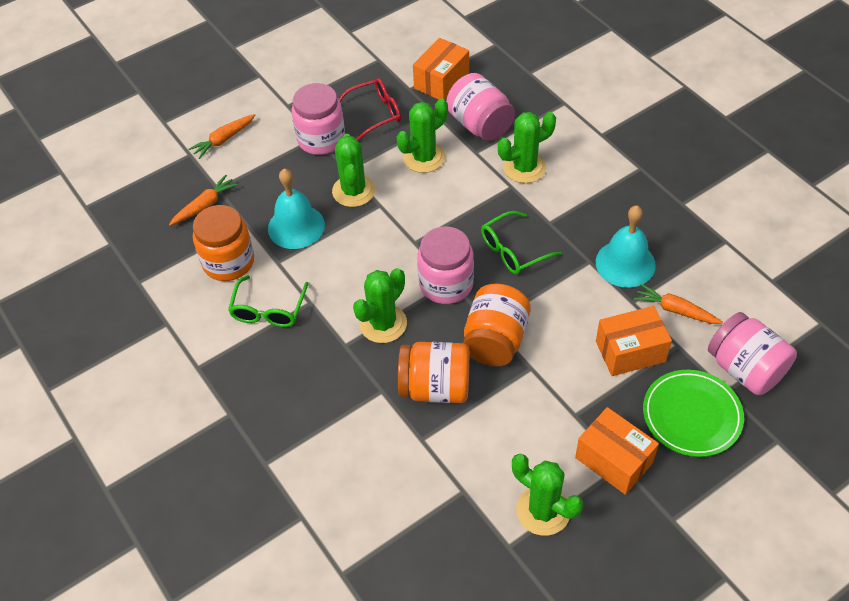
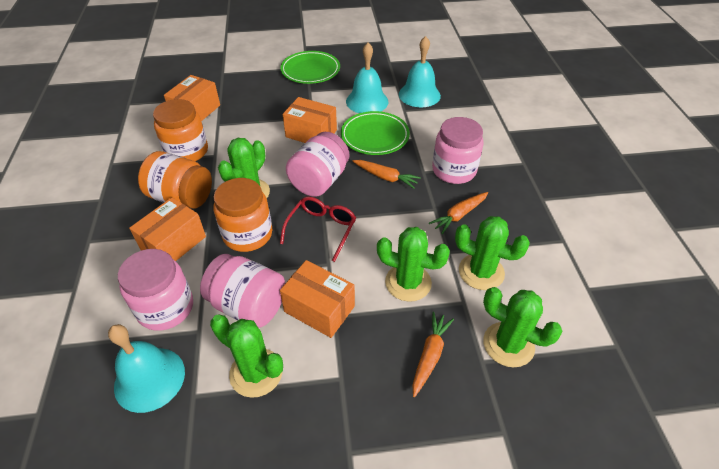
green glasses: [228,275,309,327] [481,211,562,274] = 2 -> none = 0
green plate: [643,370,744,457] = 1 -> [280,51,340,84] [341,111,410,155] = 2
orange box: [413,38,469,100] [575,407,659,495] [596,306,672,376] = 3 -> [129,197,206,261] [164,75,220,121] [280,260,355,338] [282,97,337,143] = 4
turquoise bell: [268,168,325,249] [596,206,656,288] = 2 -> [108,324,185,413] [346,43,388,113] [399,36,441,107] = 3

